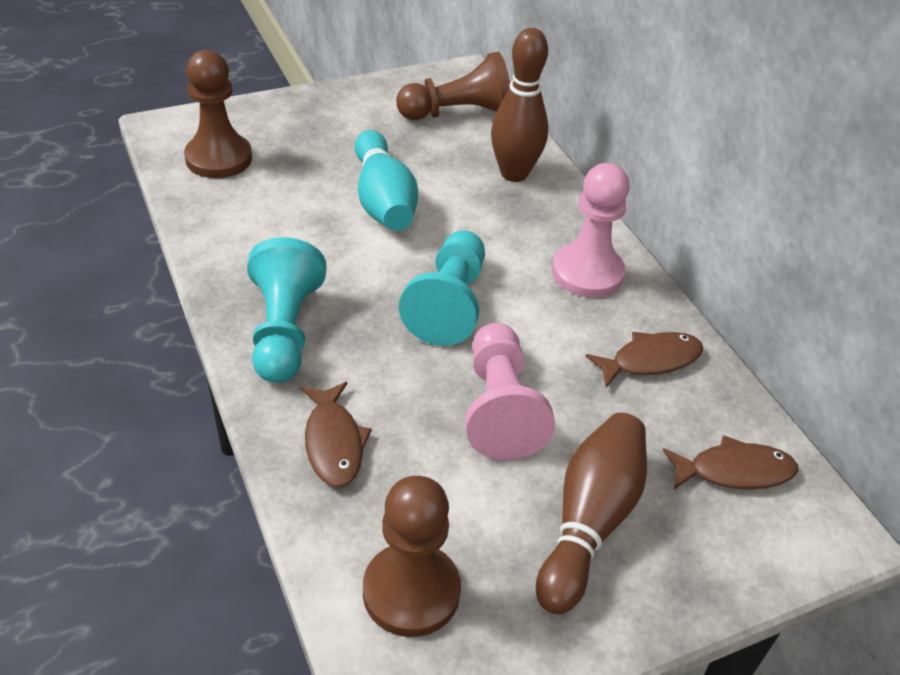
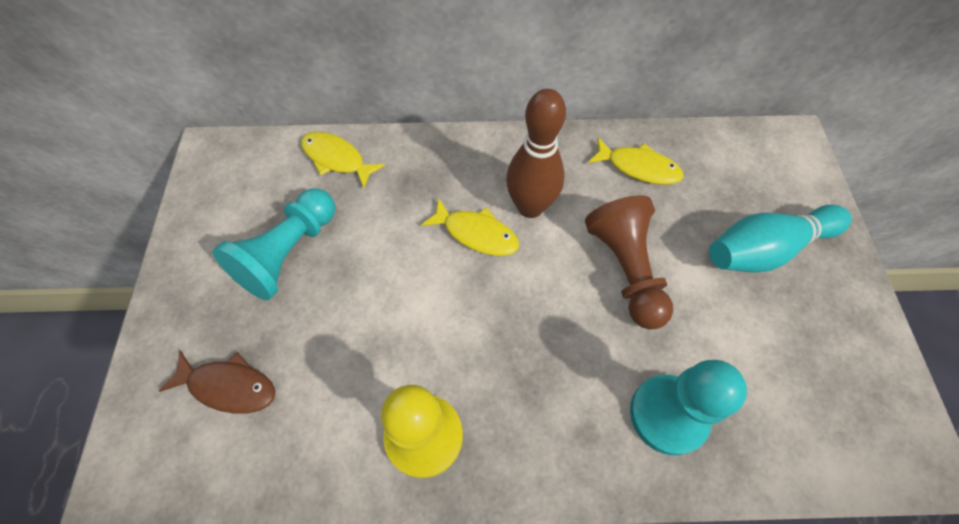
brown bowling pin: [491,28,548,182] [536,413,647,615] = 2 -> [506,89,566,218] = 1
brown fish: [300,382,372,487] [585,332,703,388] [663,435,798,489] = 3 -> [159,351,275,414] = 1
brown pawn: [184,50,252,178] [363,476,461,637] [396,52,510,120] = 3 -> [585,195,673,330] = 1
pink pawn: [465,323,555,461] [552,163,630,298] = 2 -> none = 0
yellow fish: none = 0 -> [301,131,385,188] [421,198,519,256] [588,138,684,185] = 3
yellow pawn: none = 0 -> [381,385,463,478] = 1

